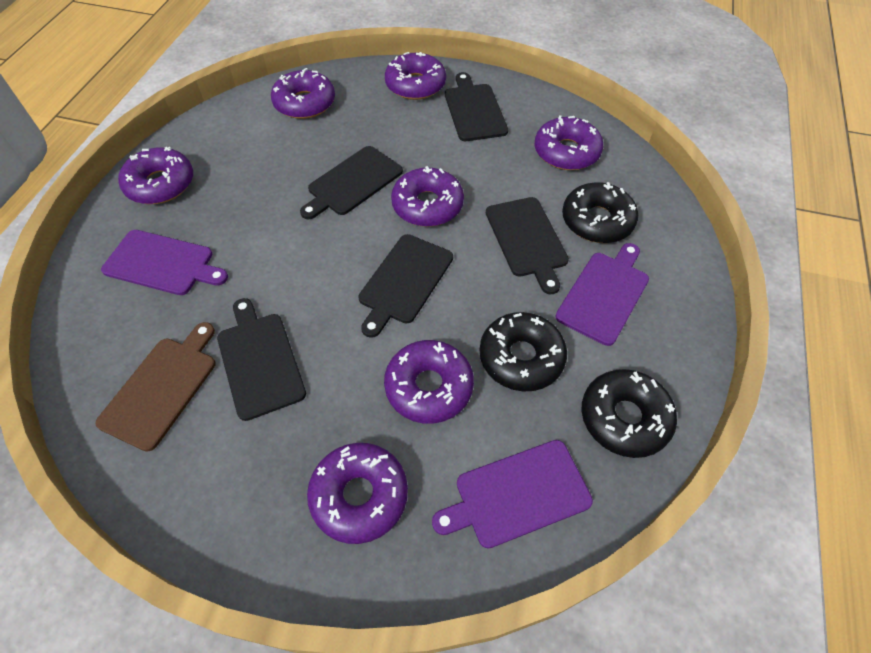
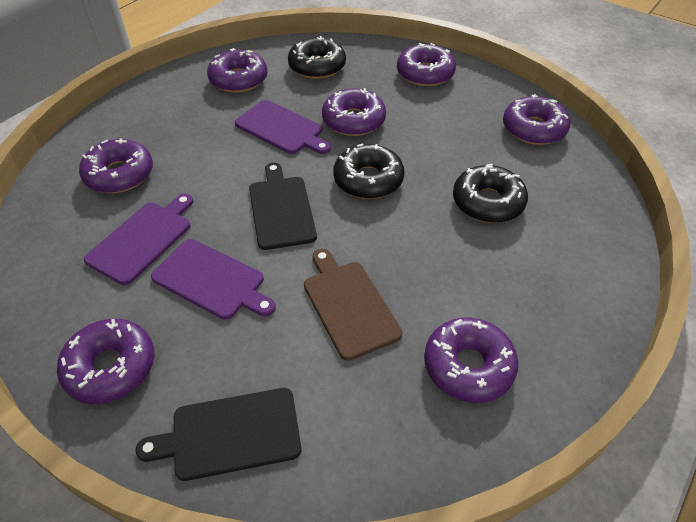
black cutting board: [217,298,306,421] [300,146,403,219] [358,234,453,338] [445,72,508,141] [486,197,569,294] = 5 -> [135,388,302,481] [249,162,317,250] = 2

